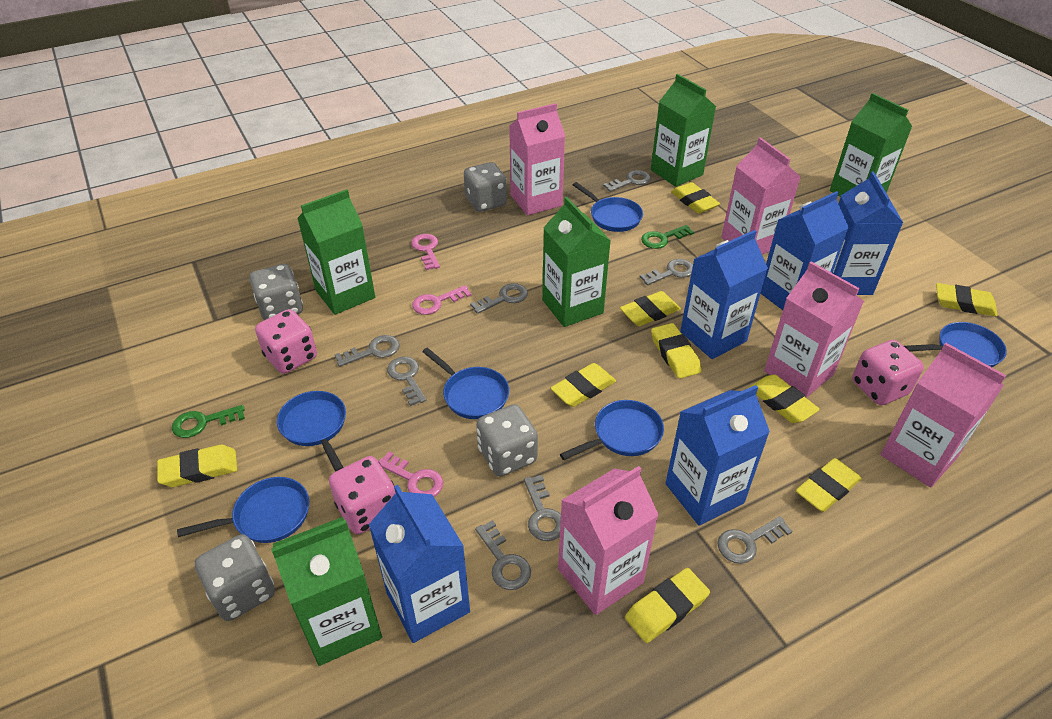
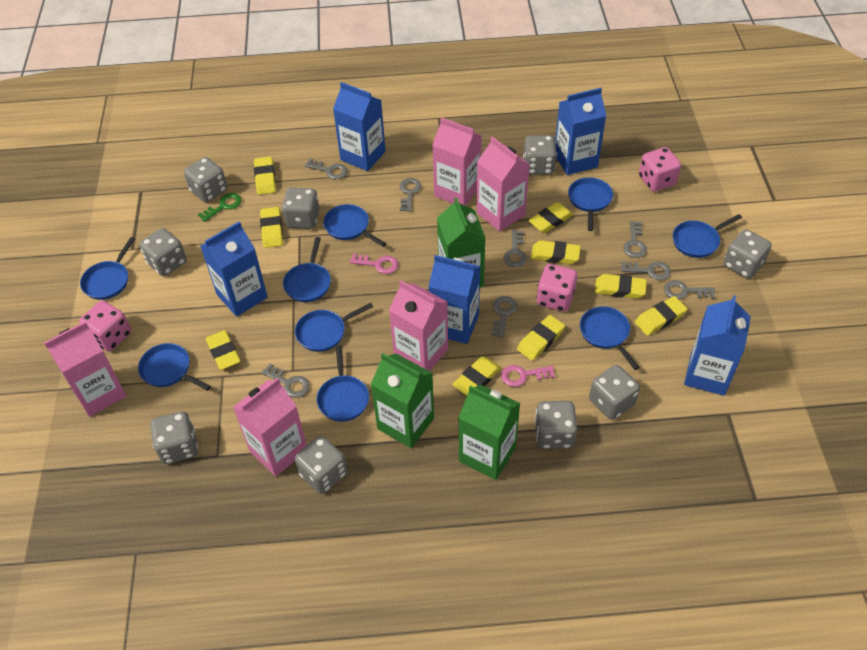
blue pan: [177,477,309,543] [277,391,346,472] [422,347,509,419] [560,400,664,460] [573,182,643,232] [904,322,1007,367] = 6 -> [80,237,135,300] [138,343,211,391] [283,237,331,302] [295,303,373,352] [317,345,369,422] [323,204,386,247] [568,177,613,231] [580,306,640,370] [673,214,742,258] = 9
green carton: [271,517,382,666] [297,189,375,315] [542,197,611,327] [651,74,716,187] [830,93,912,197] = 5 -> [371,353,434,448] [437,197,486,288] [458,384,520,480] = 3
green key: [172,405,245,438] [641,225,694,249] = 2 -> [198,193,242,222] = 1
grey dice: [195,534,275,621] [250,264,303,320] [464,162,507,212] [476,404,538,476] = 4 -> [139,228,186,276] [150,411,198,464] [184,157,227,202] [282,188,320,229] [295,436,347,494] [523,135,557,175] [535,401,577,449] [589,365,640,420] [724,229,771,279] = 9
pink key: [378,451,443,497] [411,234,440,270] [412,285,472,315] = 3 -> [350,253,398,274] [501,365,555,387] = 2

